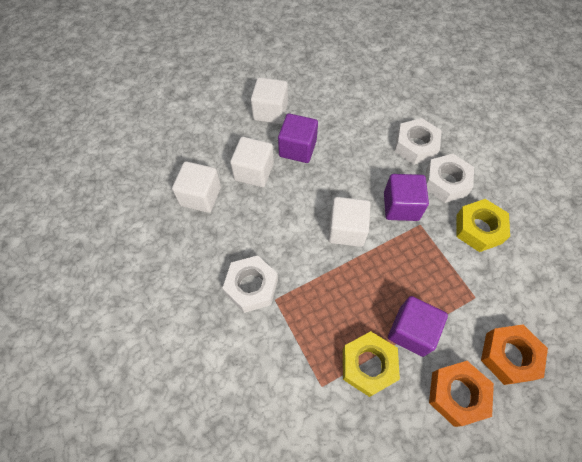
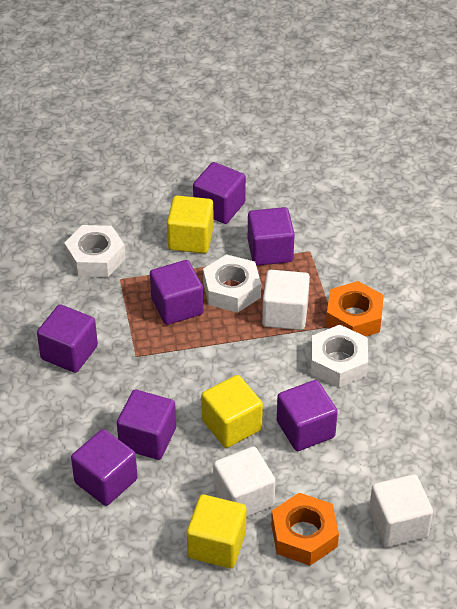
purple cube: [278,113,318,163] [384,174,429,221] [388,296,448,357] = 3 -> [37,304,98,373] [71,429,138,506] [117,390,176,460] [150,260,204,325] [193,162,246,224] [248,207,295,266] [277,380,338,451] = 7
white cube: [172,161,221,213] [230,137,274,187] [251,77,288,124] [328,197,371,247] = 4 -> [213,446,276,517] [262,270,310,330] [369,474,433,547] = 3
yellow cube: none = 0 -> [167,195,214,253] [187,495,246,568] [201,375,263,448] = 3
yellow nut: [343,331,400,397] [457,199,510,252] = 2 -> none = 0

